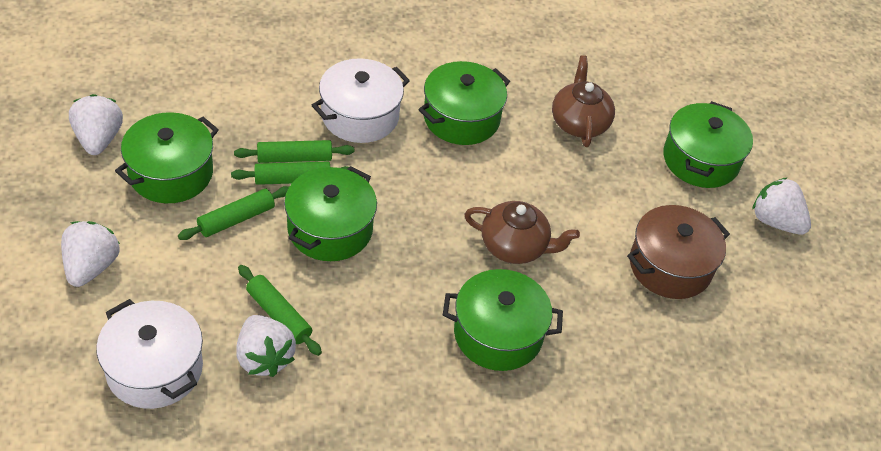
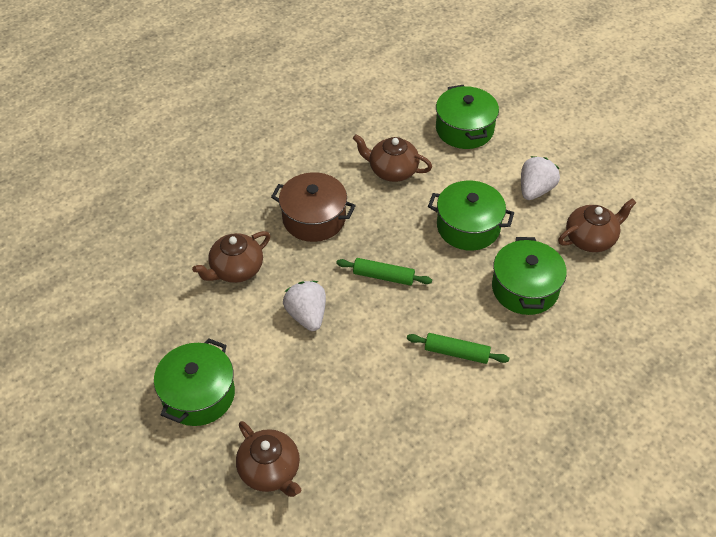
brown teapot: [464,201,580,264] [552,55,615,147] = 2 -> [192,231,270,283] [236,421,301,497] [353,134,432,182] [558,198,636,252] = 4
green pot: [115,112,219,203] [284,166,377,261] [418,61,510,145] [443,269,563,371] [663,101,753,188] = 5 -> [154,338,235,426] [428,181,514,251] [436,85,499,149] [492,237,567,315] = 4
green rolling pin: [178,186,290,240] [231,162,349,185] [234,140,354,163] [238,265,322,356] = 4 -> [336,258,432,286] [407,333,509,364] = 2
white pot: [96,299,203,409] [312,58,410,143] = 2 -> none = 0
white strawberry: [61,221,120,287] [69,94,123,155] [236,315,296,377] [752,177,811,235] = 4 -> [283,281,326,331] [521,156,560,200] = 2

